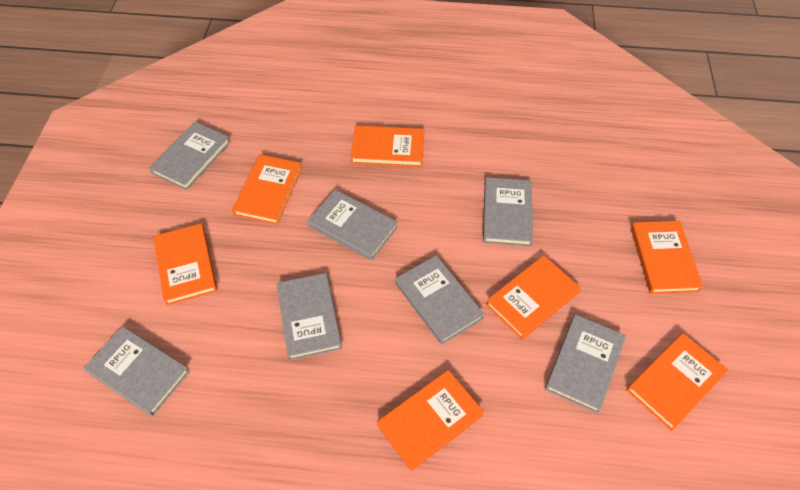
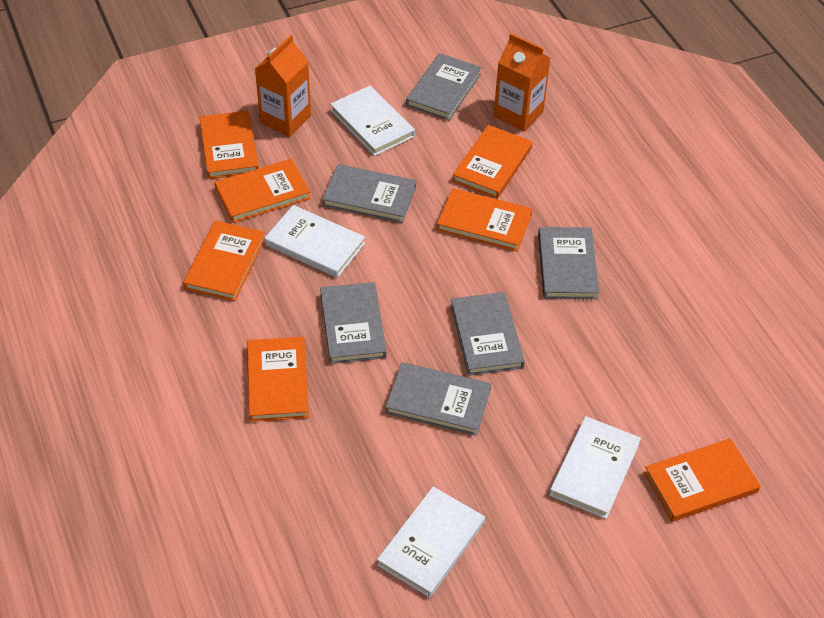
grey book: [84,326,190,416] [149,122,231,190] [276,273,342,361] [308,190,398,261] [395,255,484,345] [483,177,533,247] [545,314,626,413] = 7 -> [320,282,387,364] [322,164,416,223] [386,362,491,436] [406,53,482,121] [451,292,525,376] [538,227,599,299] = 6
orange carton: none = 0 -> [255,35,311,137] [494,33,550,131] = 2
white book: none = 0 -> [265,205,365,278] [330,86,415,156] [377,487,485,598] [549,416,641,519] = 4

